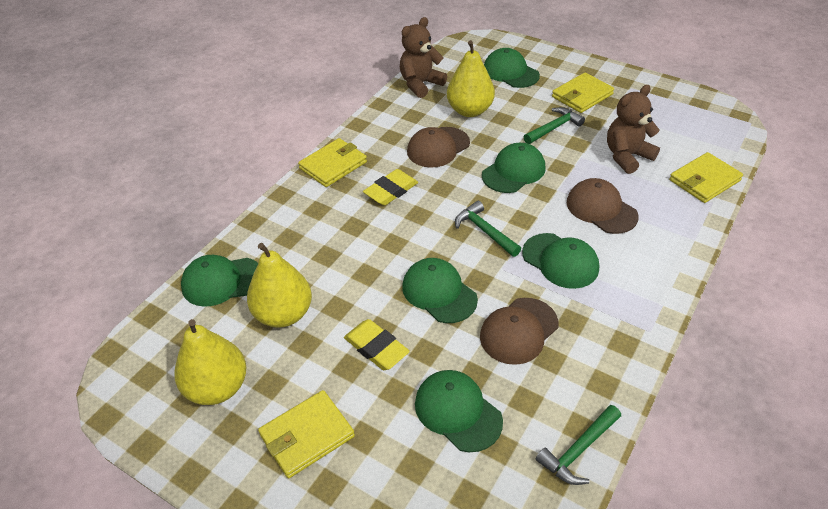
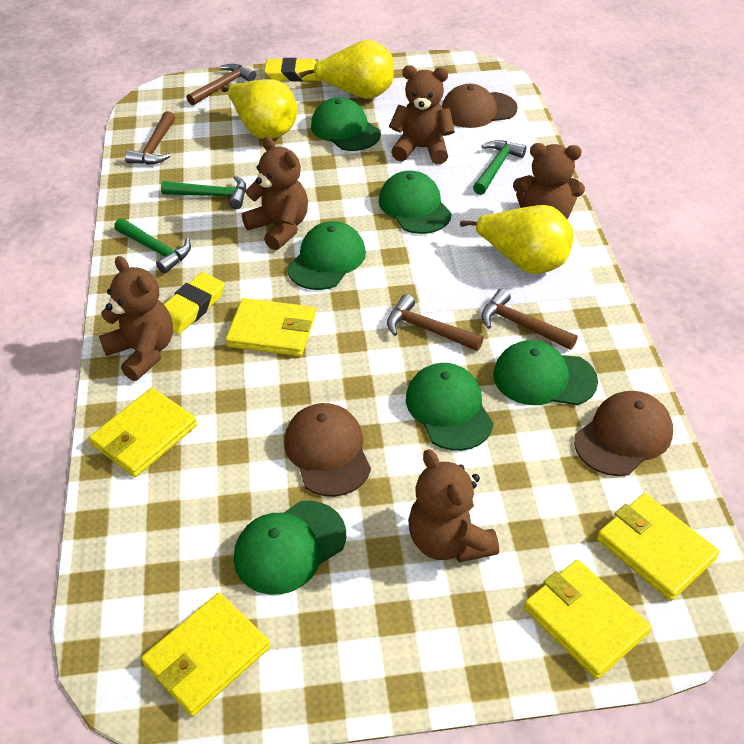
brown hammer: none = 0 -> [125,111,175,165] [187,64,256,106] [387,294,483,351] [481,288,577,350] = 4
brown teddy bear: [400,17,447,98] [607,85,660,174] = 2 -> [99,256,173,381] [242,137,308,250] [389,65,455,164] [408,449,499,563] [513,143,585,219] = 5
yellow wallet: [258,390,355,478] [298,138,367,187] [552,73,614,113] [669,152,743,203] = 4 -> [89,388,197,477] [141,593,270,717] [225,298,315,356] [524,560,651,679] [597,493,719,601] = 5

